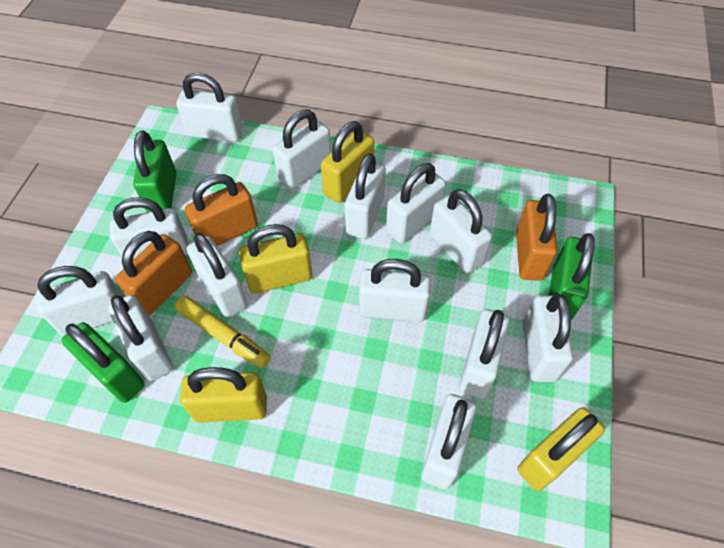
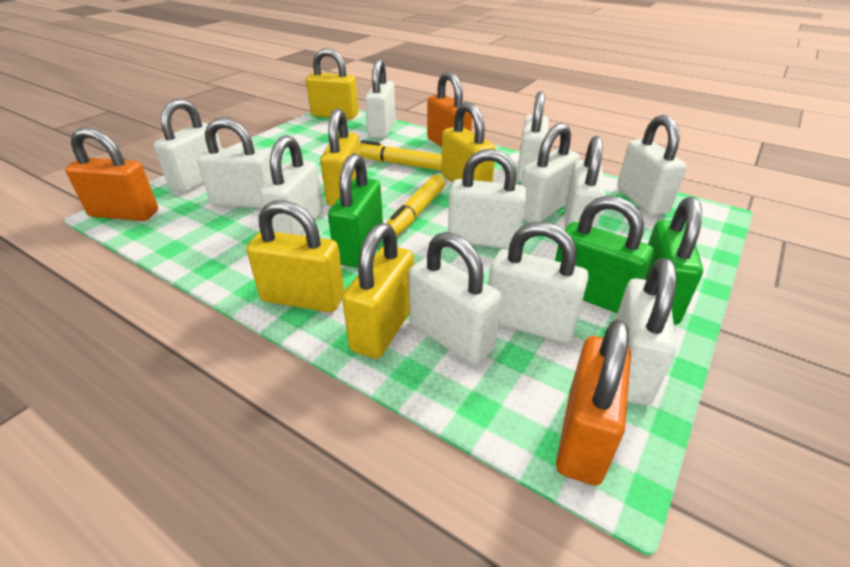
white padlock: [36,266,124,336] [108,295,173,381] [110,197,189,260] [177,73,243,142] [187,233,247,318] [273,110,331,189] [345,153,386,239] [359,259,431,322] [386,163,446,243] [421,394,476,489] [430,189,492,273] [459,309,510,398] [523,294,573,382] = 13 -> [154,99,222,193] [197,117,272,208] [260,135,323,235] [365,59,396,138] [409,232,502,364] [448,149,526,249] [488,222,589,343] [517,91,549,182] [521,123,580,223] [565,136,605,228] [615,258,677,405] [617,115,686,216] = 12
yellow marker: [175,296,271,368] = 1 -> [359,140,442,171] [386,175,445,237] = 2
yellow padlock: [180,367,267,423] [239,224,312,294] [321,121,374,203] [518,407,605,491] = 4 -> [246,200,344,312] [306,48,358,120] [320,108,360,206] [342,223,414,359] [441,102,496,183] = 5

